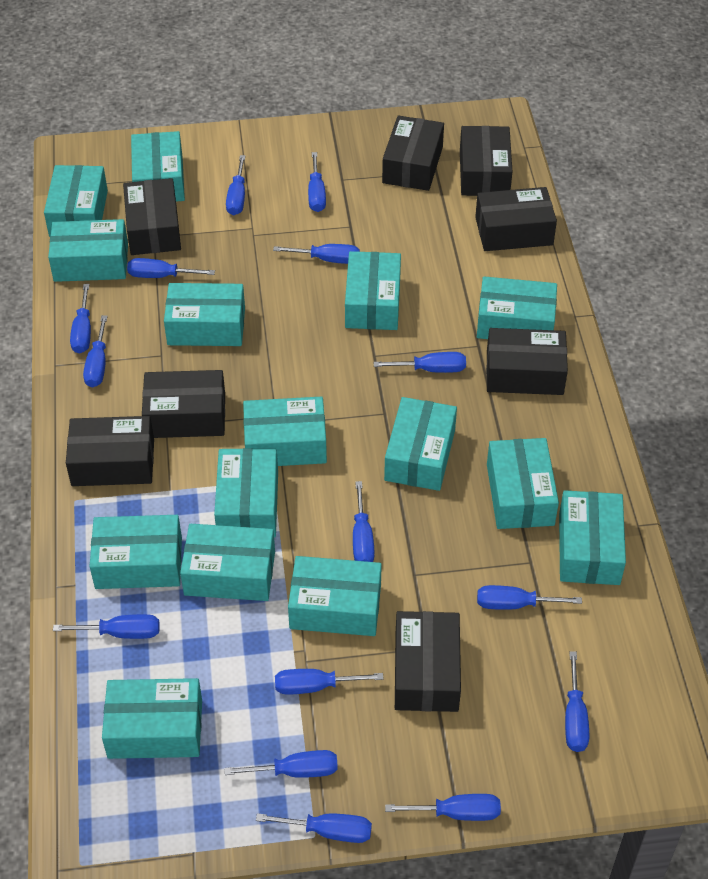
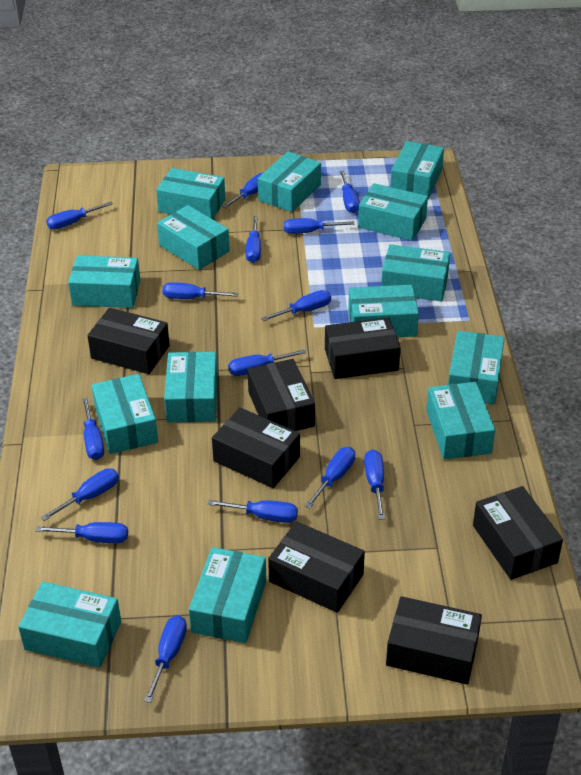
black box: [66,416,154,486] [123,178,181,255] [142,370,225,438] [382,116,444,191] [395,611,461,712] [460,126,513,196] [475,187,557,251] [486,328,568,395] = 8 -> [87,308,170,374] [212,408,300,488] [247,359,315,431] [268,521,365,613] [325,317,401,379] [386,596,482,685] [473,486,563,580] = 7
turquoise box: [44,165,108,237] [48,219,128,282] [89,515,182,589] [102,678,202,759] [131,131,185,202] [164,283,245,346] [180,524,275,601] [214,448,278,538] [243,397,327,466] [288,556,382,636] [345,251,401,330] [384,397,457,491] [477,276,557,339] [487,438,559,529] [559,490,626,585] = 15 -> [18,582,121,668] [68,255,140,308] [91,374,158,454] [156,168,225,219] [157,205,230,270] [164,352,218,422] [189,547,267,643] [258,152,321,212] [348,285,419,337] [358,183,428,241] [381,244,450,301] [390,141,444,199] [426,382,495,459] [448,331,505,404] = 14

